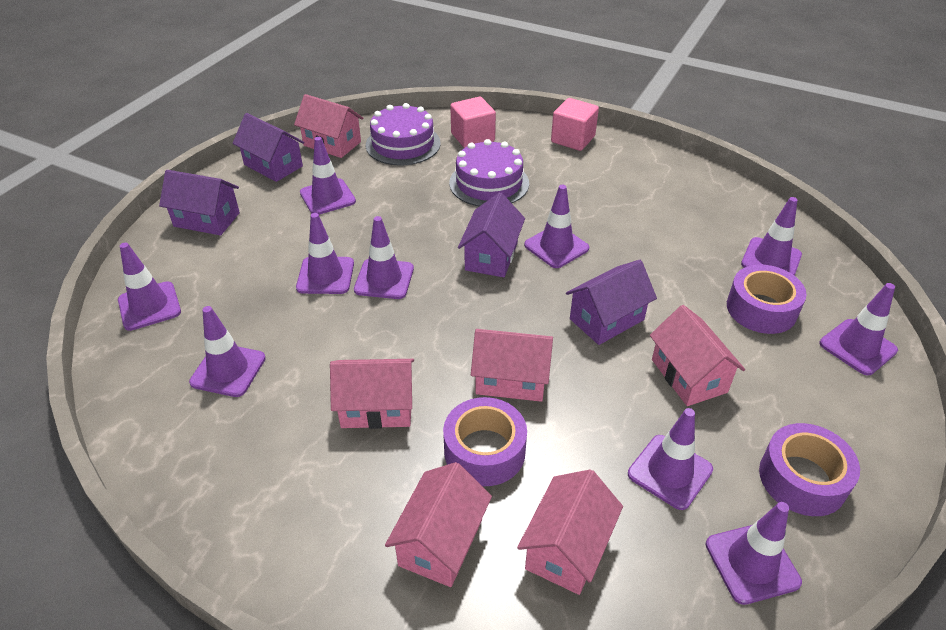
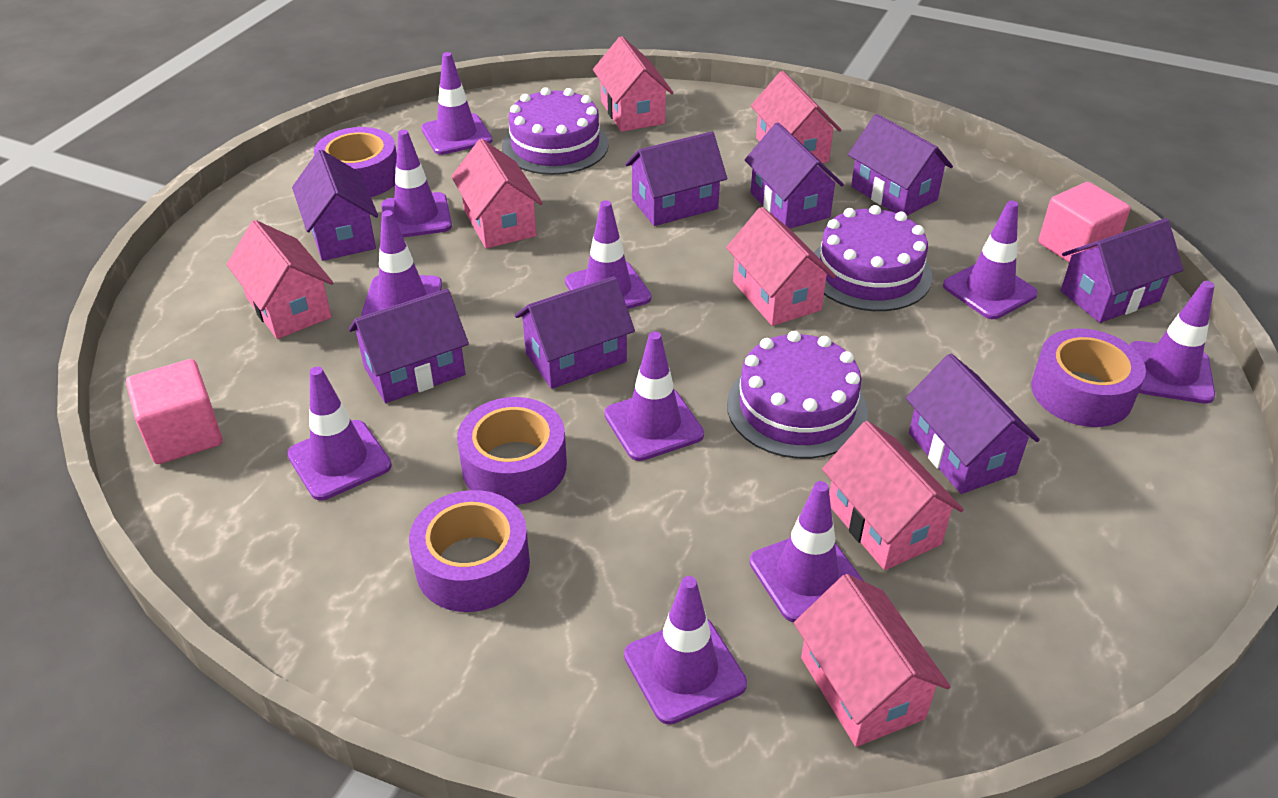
pink house: [294,94,364,158] [330,359,414,429] [385,462,492,587] [471,329,553,402] [517,469,623,595] [650,305,745,406] = 6 -> [226,220,333,339] [451,139,543,248] [593,36,674,132] [726,207,836,326] [751,71,841,163] [794,574,951,747] [822,421,964,570] = 7
purple cake: [366,103,441,166] [449,139,529,206] = 2 -> [502,87,609,175] [727,331,868,459] [814,205,932,311] = 3
purple house: [159,170,240,236] [233,113,304,182] [458,192,525,277] [566,260,657,345] = 4 -> [292,150,378,261] [349,289,469,403] [515,276,635,389] [625,131,727,226] [745,122,844,228] [848,114,953,216] [906,354,1040,494] [1061,218,1183,323] = 8
purple tape: [443,397,527,486] [727,265,806,334] [759,423,860,516] = 3 -> [314,127,397,197] [409,490,530,612] [457,397,567,505] [1031,328,1146,427] = 4

